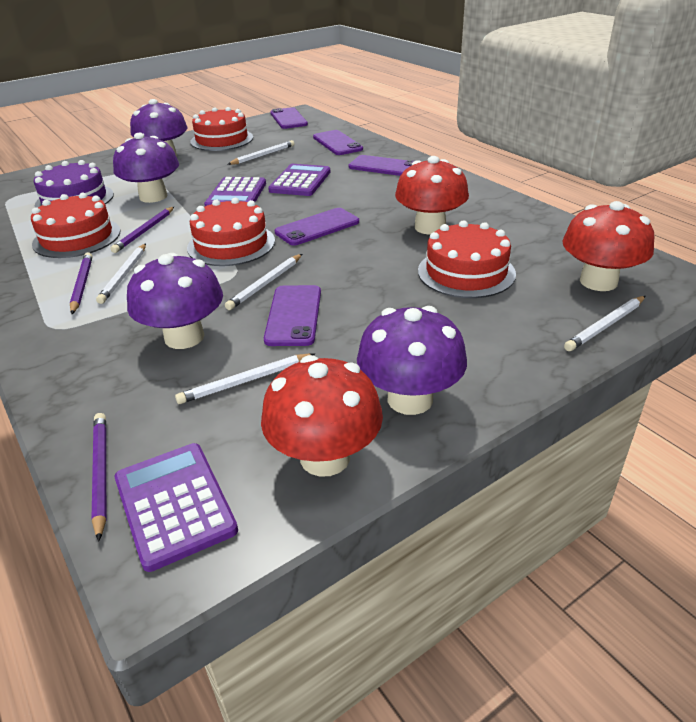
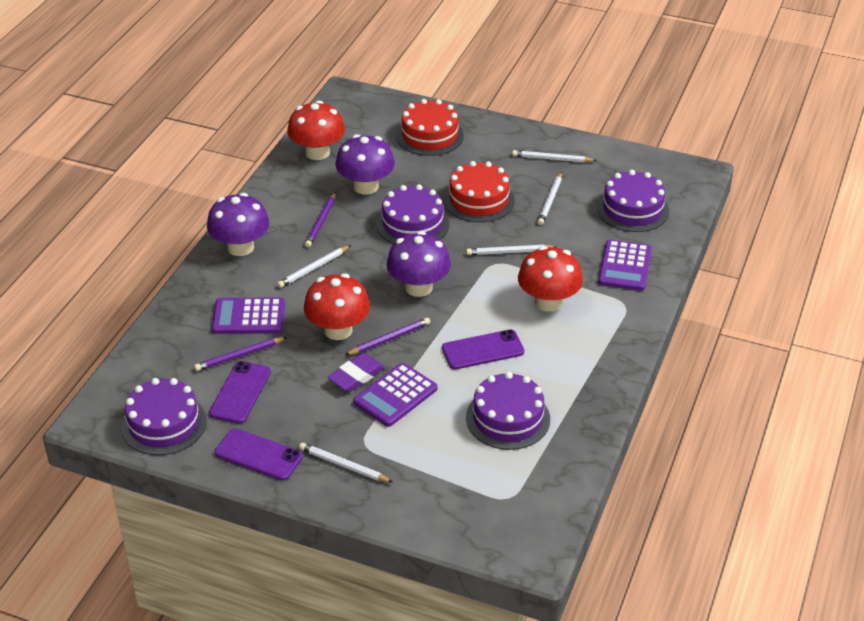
purple cake: [34,160,114,208] = 1 -> [121,378,207,455] [376,184,449,244] [466,372,550,450] [597,170,669,232] = 4
purple eraser: none = 0 -> [327,353,385,392] = 1
purple mushroom: [113,132,179,203] [127,253,223,349] [130,99,188,157] [357,306,467,415] = 4 -> [207,193,269,256] [336,134,395,194] [387,231,451,297] = 3
purple phone: [264,285,321,346] [270,107,308,129] [275,208,359,246] [313,130,363,155] [349,155,414,176] = 5 -> [209,361,271,424] [215,428,303,481] [442,329,524,369] = 3
red cake: [31,193,121,258] [187,198,275,266] [190,107,253,151] [418,220,516,298] = 4 -> [396,99,464,156] [443,161,515,222] = 2

